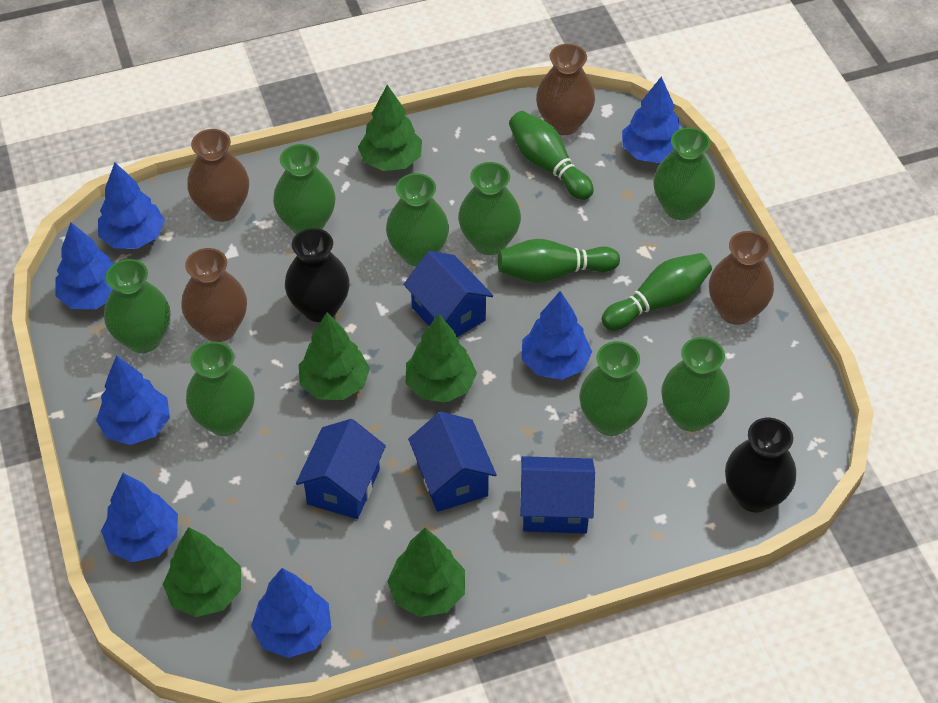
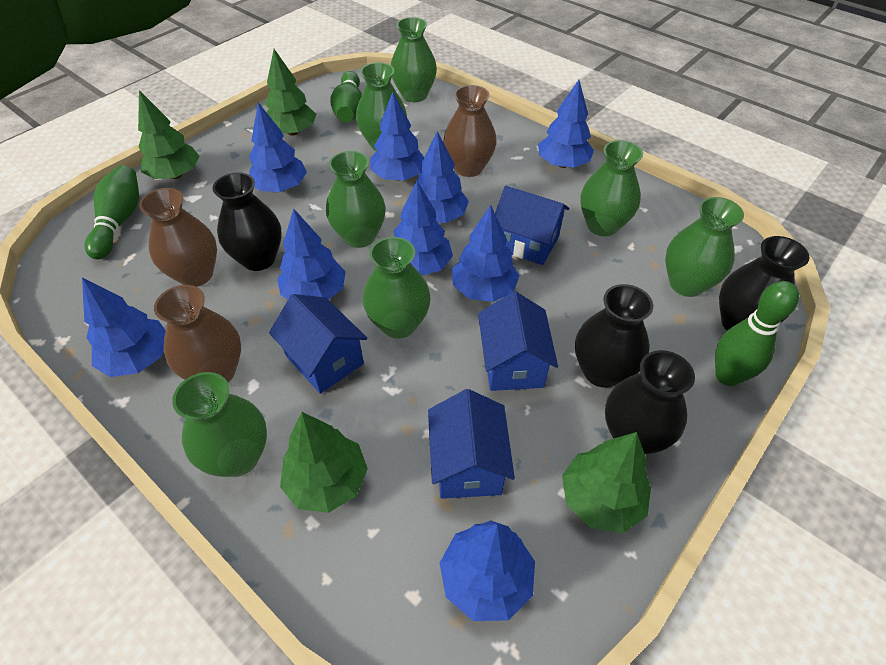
black vase: [285,228,350,322] [725,418,796,512] = 2 -> [212,172,282,271] [575,284,653,388] [605,350,695,454] [719,236,809,331] = 4
blue tree: [55,222,114,309] [96,355,170,445] [98,163,165,249] [101,473,178,562] [251,568,331,658] [522,291,592,380] [622,76,679,163] = 7 -> [82,277,166,377] [249,103,307,192] [277,208,346,300] [370,92,424,181] [394,181,453,275] [415,131,469,223] [440,520,535,621] [452,205,519,302] [538,80,594,168] = 9
brown vase: [181,248,247,342] [187,129,249,222] [536,44,595,135] [709,231,774,325] = 4 -> [139,188,217,287] [154,285,241,382] [443,85,497,177] = 3
green tree: [163,527,241,617] [299,313,370,400] [358,85,422,171] [387,528,465,617] [406,314,477,403] = 5 -> [138,90,200,179] [265,49,316,136] [280,412,368,513] [562,432,651,533] = 4
green vase: [104,259,171,353] [186,342,255,436] [273,144,336,234] [386,173,449,267] [458,162,521,255] [579,341,648,436] [653,127,715,220] [661,337,730,432] = 8 -> [172,372,267,477] [326,151,386,248] [356,62,407,151] [363,237,431,339] [391,17,437,102] [580,140,643,236] [665,197,744,297] = 7

